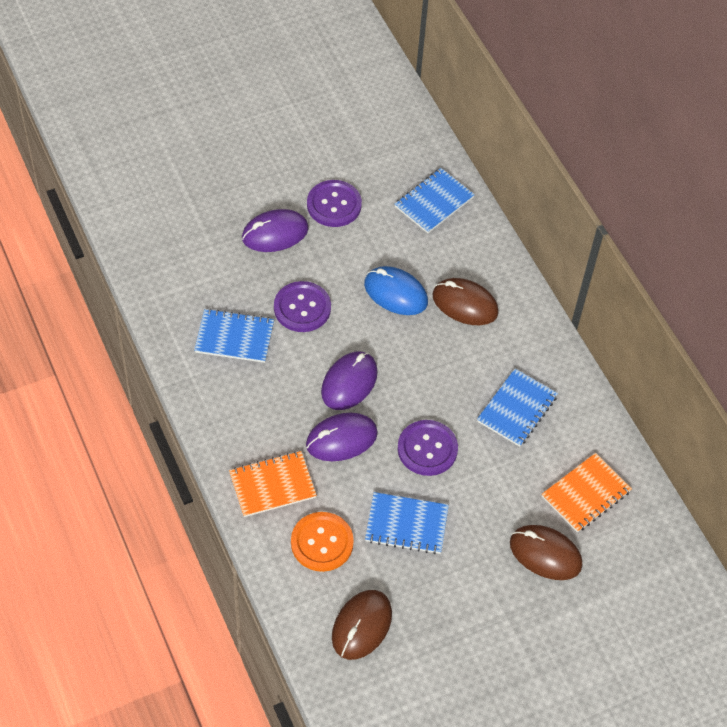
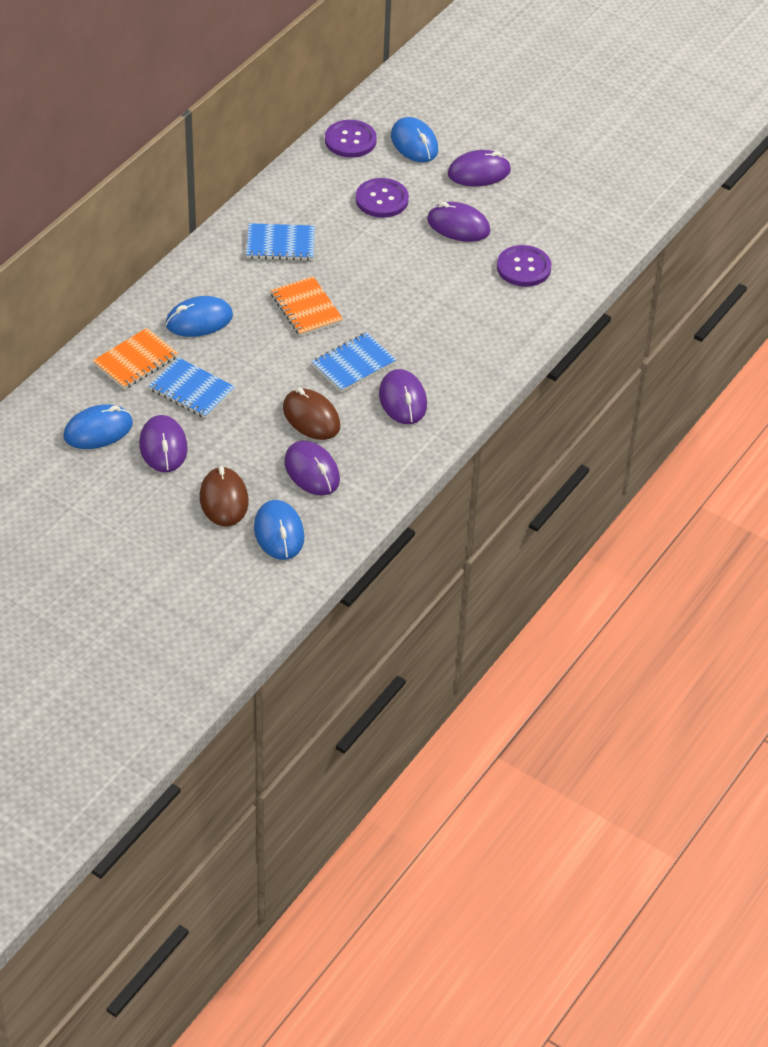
blue mouse: [364,266,428,315] = 1 -> [63,404,133,449] [166,296,233,337] [254,500,304,560] [391,117,438,163] = 4
blue notebook: [194,308,274,363] [365,492,449,554] [395,168,475,233] [477,369,558,447] = 4 -> [149,357,235,418] [246,223,315,261] [312,332,396,392] = 3
brown mouse: [332,590,392,660] [432,278,499,325] [510,525,583,580] = 3 -> [200,466,249,527] [283,387,340,440] = 2
orange button: [291,512,354,572] = 1 -> none = 0
purple mouse: [242,209,309,252] [306,413,378,461] [321,352,378,410] = 3 -> [139,415,188,472] [284,441,340,495] [379,369,427,424] [427,202,490,242] [448,150,511,186] = 5

